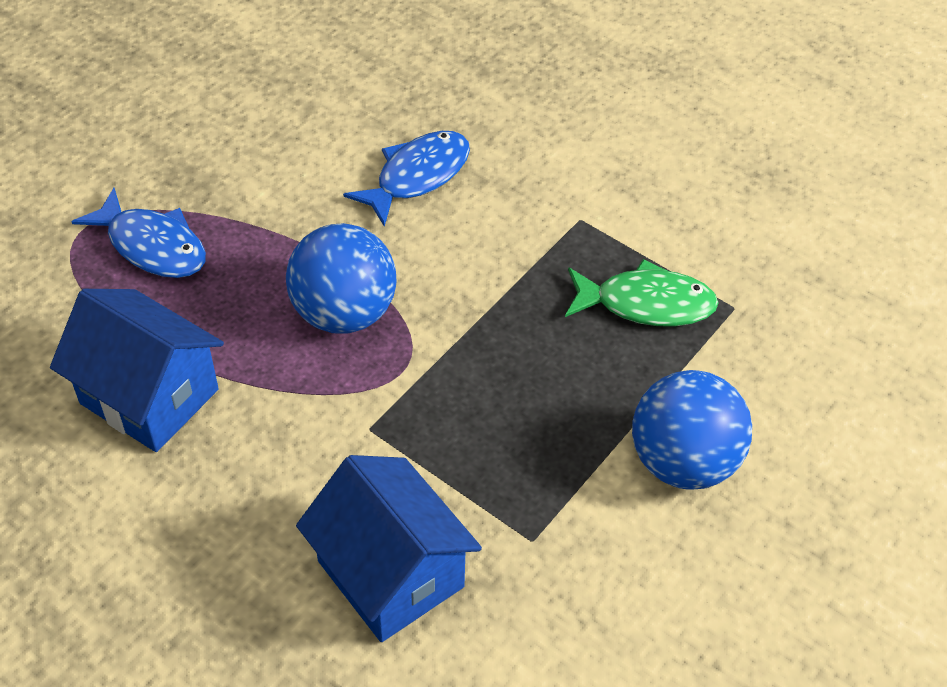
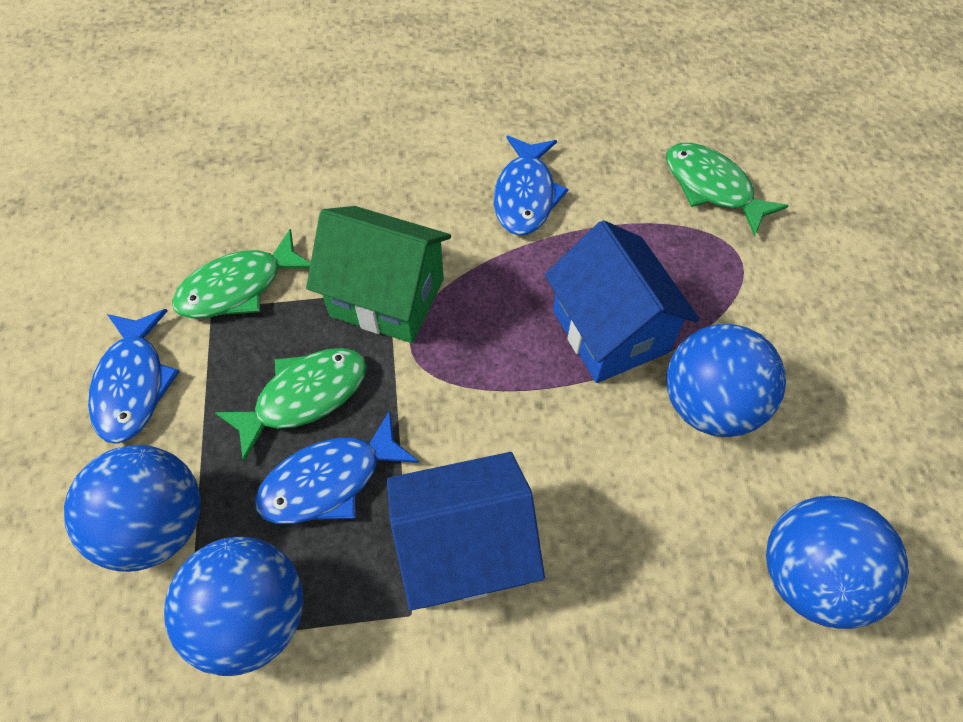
blue ball: [286,223,397,334] [632,370,752,490] = 2 -> [64,445,201,572] [164,537,303,676] [666,324,786,437] [766,496,909,629] = 4
blue fish: [71,188,206,278] [343,131,470,227] = 2 -> [88,309,180,444] [255,411,419,524] [494,135,569,235] = 3
green fish: [565,259,719,327] = 1 -> [172,229,310,319] [215,348,367,462] [666,143,789,237] = 3
green house: none = 0 -> [306,206,451,343] = 1

